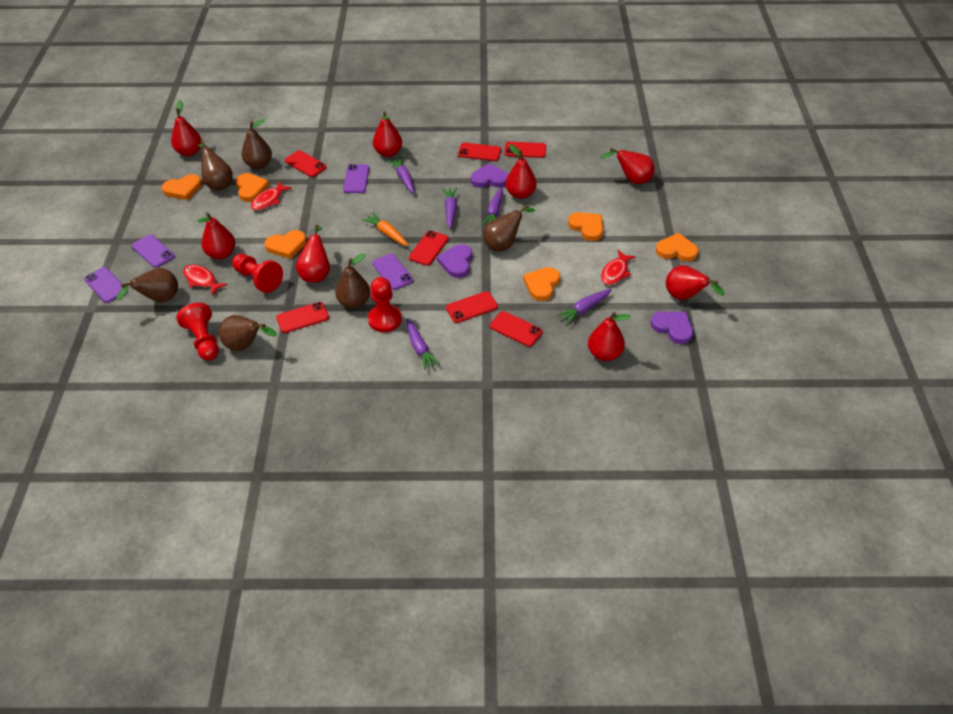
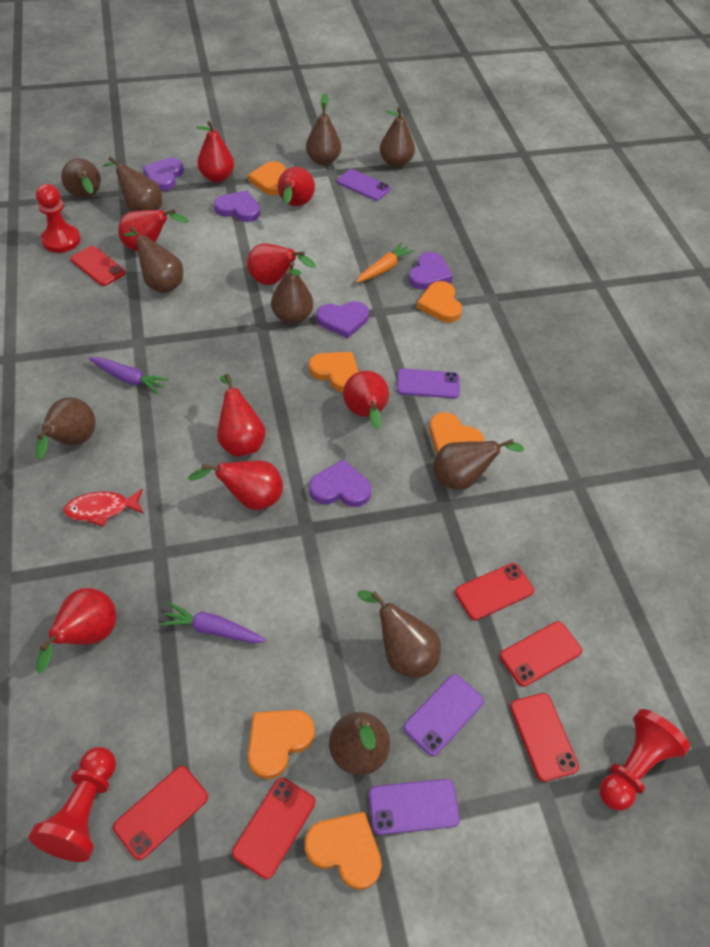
brown pear: [116,268,178,302] [198,140,233,191] [219,315,277,351] [241,119,272,169] [335,253,370,309] [483,205,535,251] = 6 -> [36,397,95,460] [61,158,101,198] [102,156,162,212] [124,226,183,293] [271,262,313,324] [306,93,341,165] [329,712,390,775] [357,590,441,678] [380,107,415,168] [433,439,524,490] = 10
purple carrot: [388,157,414,193] [406,319,440,370] [442,188,457,228] [482,187,503,226] [557,289,612,325] = 5 -> [88,357,169,394] [160,602,266,643] = 2
purple heart: [437,244,472,278] [471,163,508,188] [651,311,693,344] = 3 -> [143,158,184,191] [214,190,260,222] [309,459,372,507] [317,301,369,338] [409,252,453,290] = 5
red fish: [183,264,228,296] [251,182,292,211] [601,250,636,285] = 3 -> [63,489,144,527] = 1
red phone: [276,302,329,333] [285,150,327,177] [409,230,448,266] [446,291,498,323] [458,143,501,161] [490,311,543,347] [504,142,546,158] = 7 -> [70,246,126,286] [113,766,208,860] [232,778,315,879] [455,563,534,620] [500,621,582,687] [510,693,579,782] = 6

